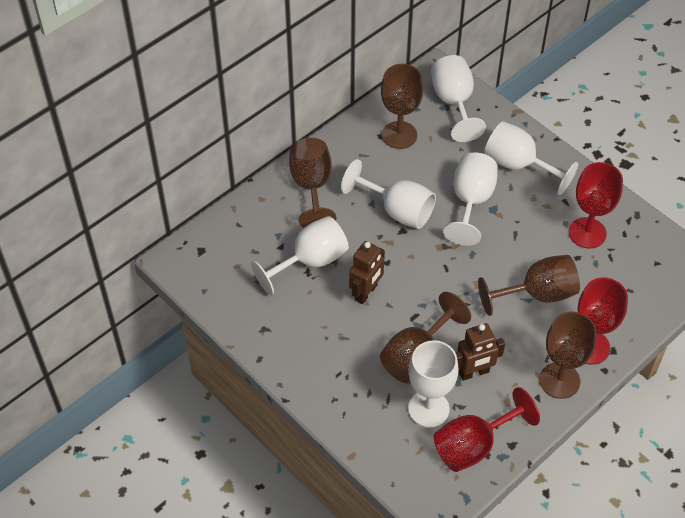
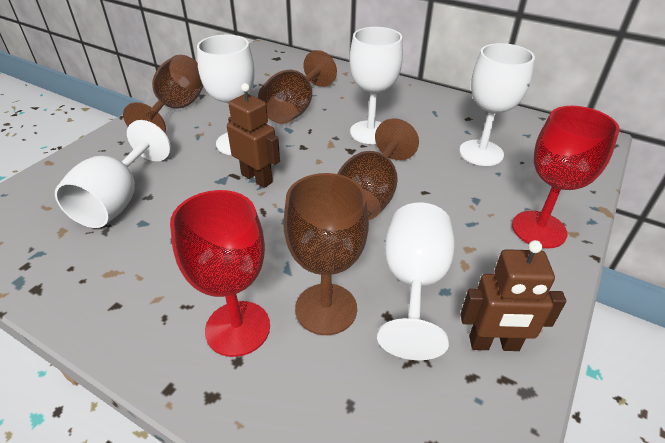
brown goblet: [289,138,336,228] [380,292,471,383] [381,64,423,149] [478,255,580,316] [539,312,597,399] = 5 -> [123,55,203,133] [258,50,337,124] [283,173,369,335] [337,118,419,220] = 4
red goblet: [434,387,540,472] [569,162,623,248] [578,278,628,364] = 3 -> [170,190,270,357] [512,106,620,248] = 2
white goblet: [251,216,349,295] [341,159,436,229] [408,340,458,428] [431,55,486,142] [443,152,498,246] [485,121,578,195] = 6 -> [55,120,171,228] [197,35,255,155] [349,27,403,144] [377,202,455,360] [459,43,535,166] = 5

